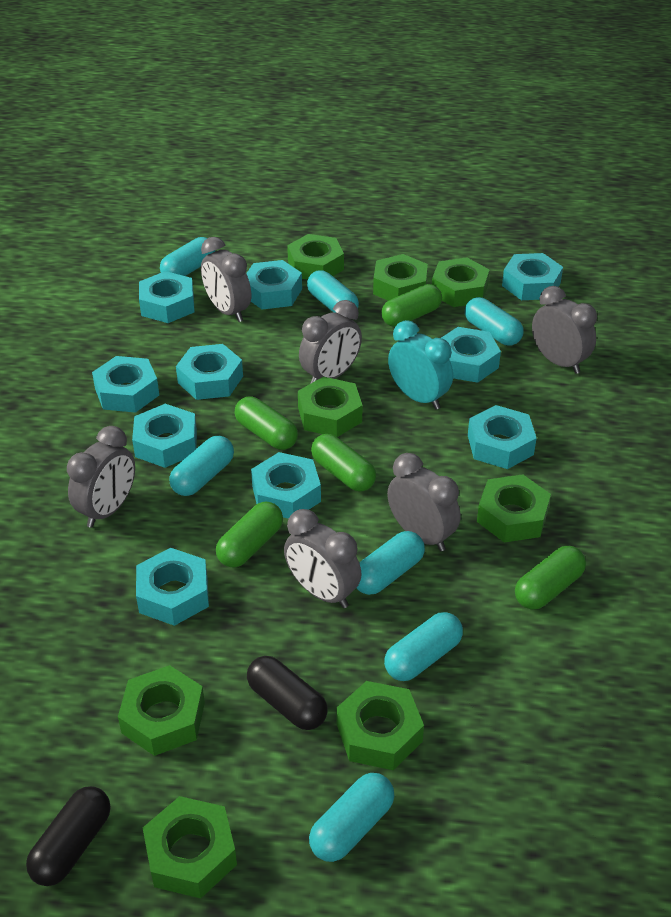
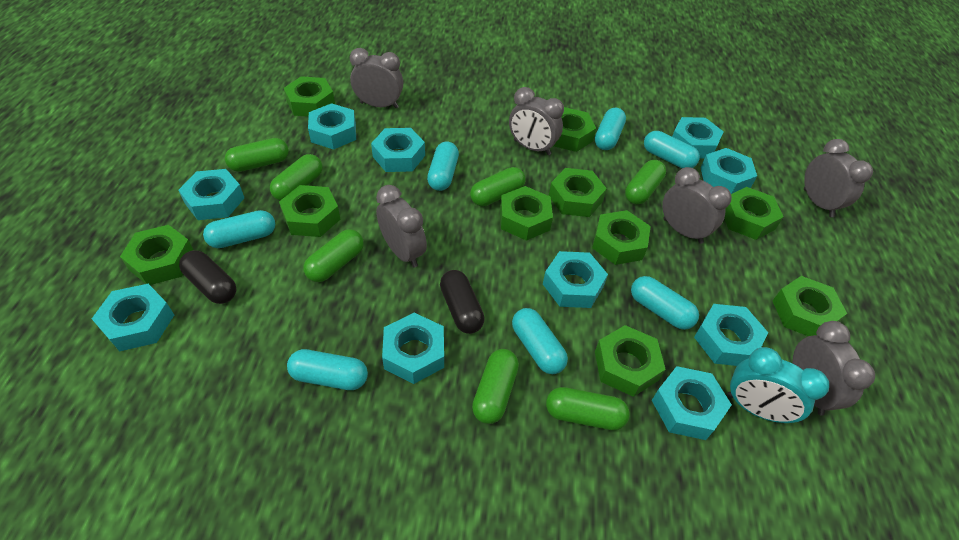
green capsule: [216,502,283,568] [234,397,298,450] [311,434,376,492] [381,284,442,327] [515,546,586,610] = 5 -> [225,138,289,172] [270,154,323,201] [303,229,364,282] [470,167,526,207] [472,349,519,424] [546,387,630,430] [625,160,666,205] = 7
green nut: [118,665,205,756] [143,796,237,898] [287,234,344,280] [298,377,363,437] [337,681,424,770] [373,254,428,301] [432,257,490,307] [477,474,551,543] = 8 -> [120,225,193,285] [279,185,340,237] [284,76,335,117] [500,186,553,241] [549,168,607,217] [553,107,596,152] [592,210,651,265] [595,325,666,397] [724,187,784,240] [773,276,847,336] = 10

